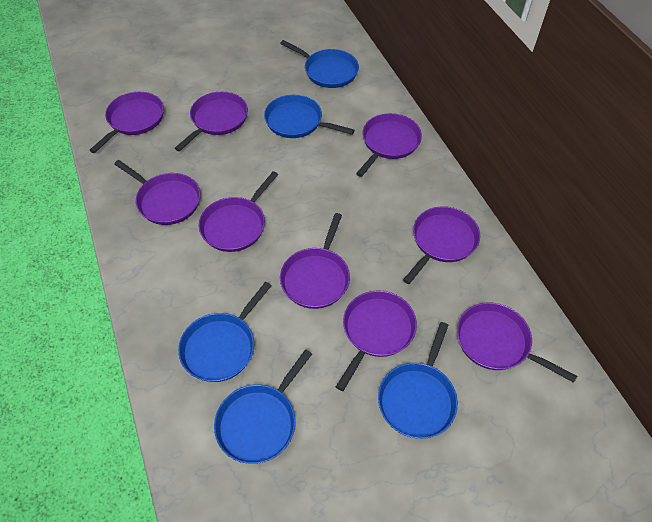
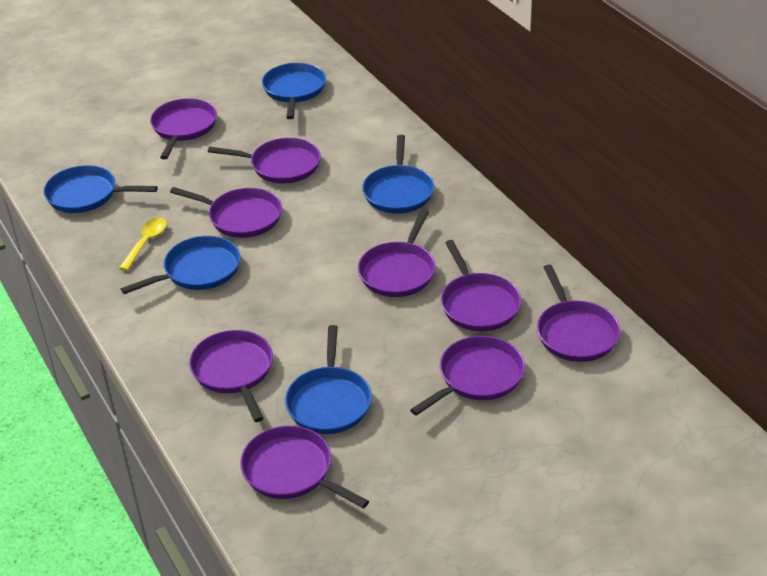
yellow spoon: none = 0 -> [119,217,167,271] = 1

